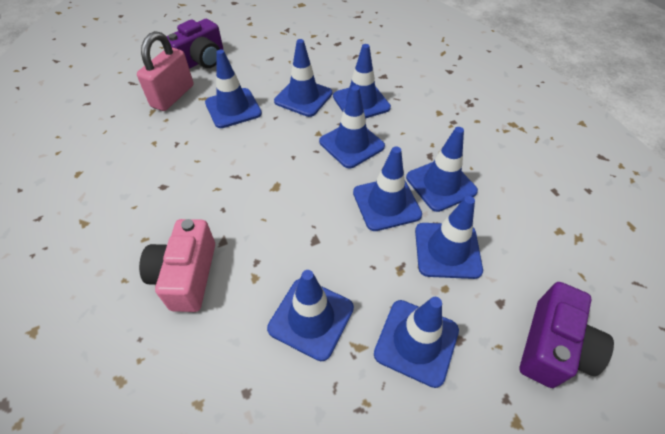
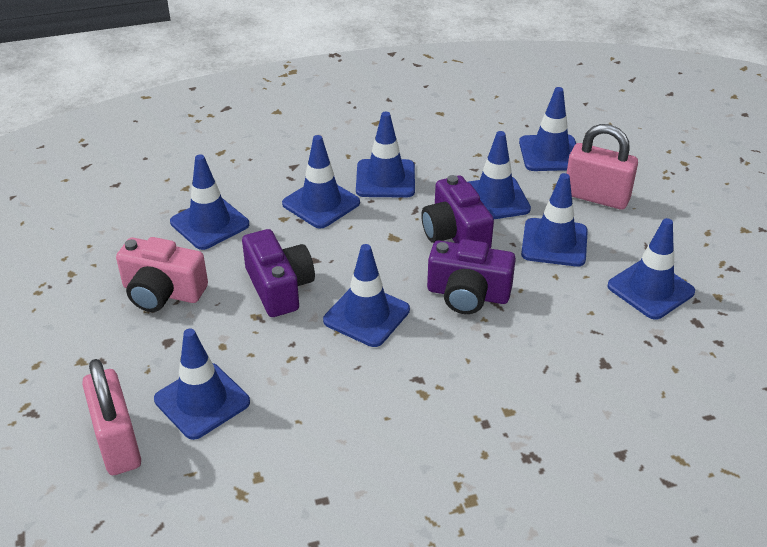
pink padlock: [137,31,193,111] = 1 -> [82,359,141,475] [566,124,638,209] = 2
purple camera: [167,19,223,69] [520,282,614,388] = 2 -> [242,229,315,317] [421,175,494,249] [427,239,516,314] = 3

